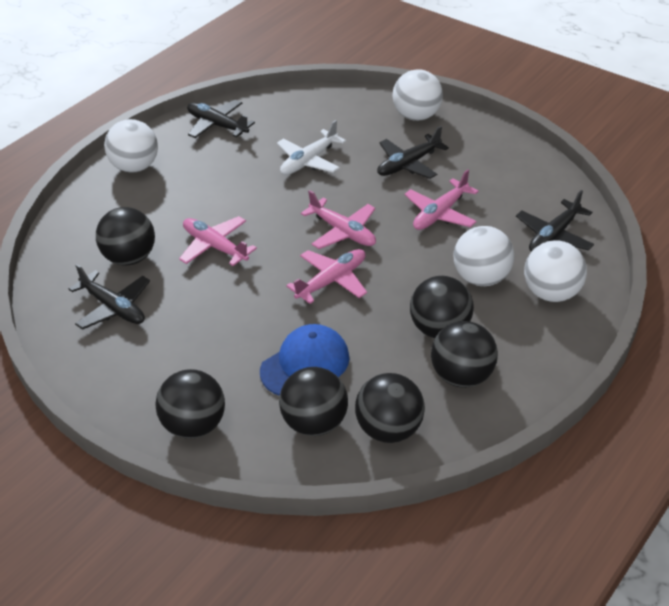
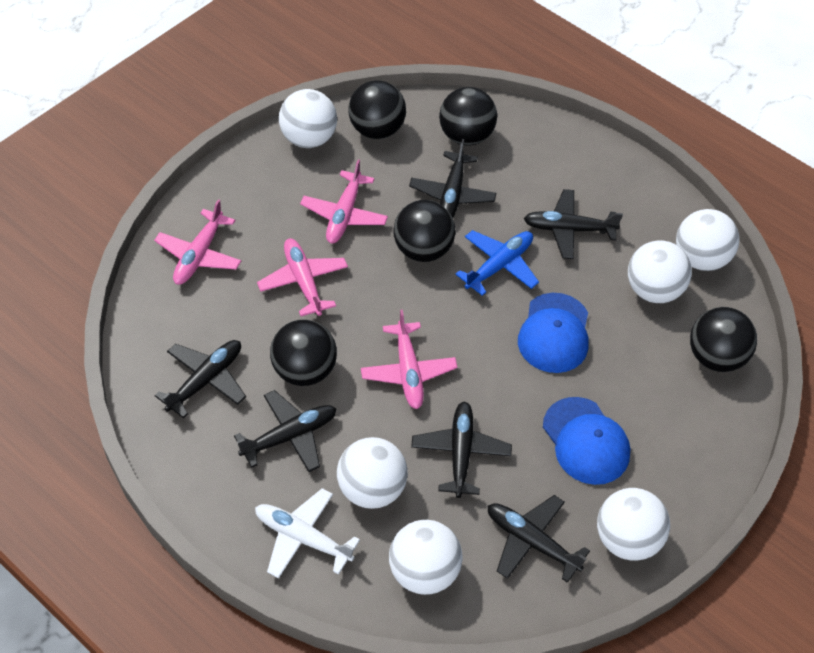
black ball: [96,207,155,266] [155,369,225,439] [279,367,348,436] [355,373,425,443] [410,276,474,338] [431,321,498,388] = 6 -> [270,319,337,386] [348,80,406,139] [393,200,456,262] [439,87,497,146] [690,307,757,372] = 5
black plane: [69,264,150,330] [187,100,255,138] [377,126,449,179] [516,190,594,252] = 4 -> [155,340,246,418] [234,390,337,472] [409,139,496,217] [411,401,512,498] [488,495,590,583] [524,189,623,259] = 6
blue cap: [260,324,349,396] = 1 -> [518,293,589,373] [543,397,631,485] = 2
blue plane: none = 0 -> [455,230,539,296] = 1
white ball: [104,119,158,172] [392,69,443,121] [454,226,514,286] [524,240,587,302] = 4 -> [279,89,337,148] [337,437,408,509] [389,520,463,595] [597,488,670,561] [628,241,692,303] [676,209,739,271] = 6

